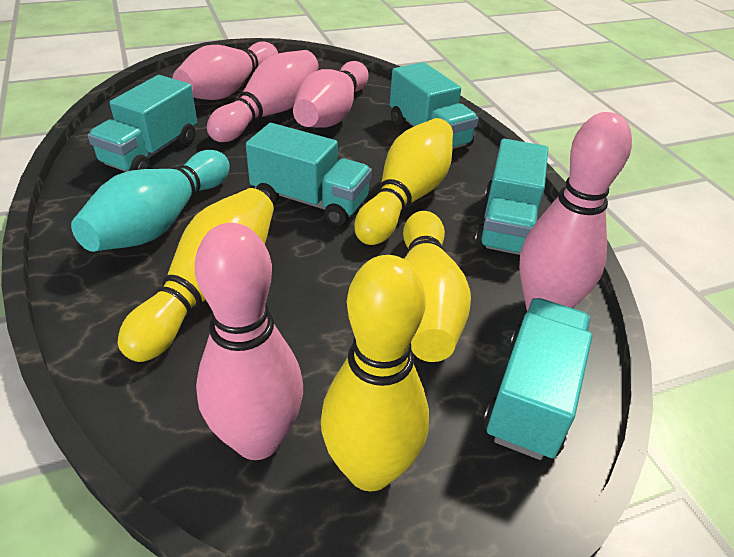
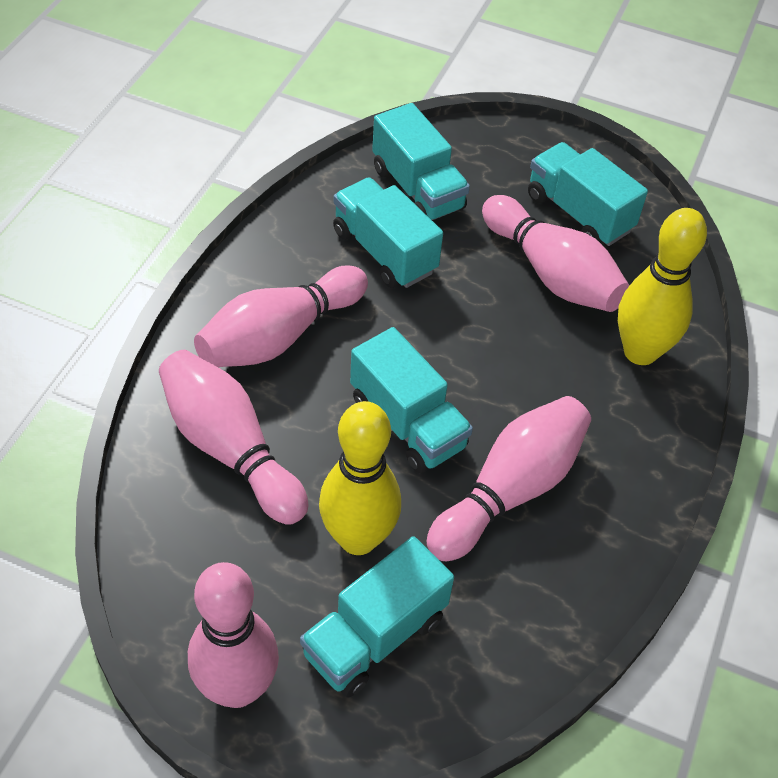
turquoise bowling pin: [71,150,230,252] = 1 -> none = 0
yellow bowling pin: [118,188,274,362] [321,255,429,491] [355,118,453,245] [403,211,471,362] = 4 -> [319,401,401,555] [618,208,707,365] = 2

